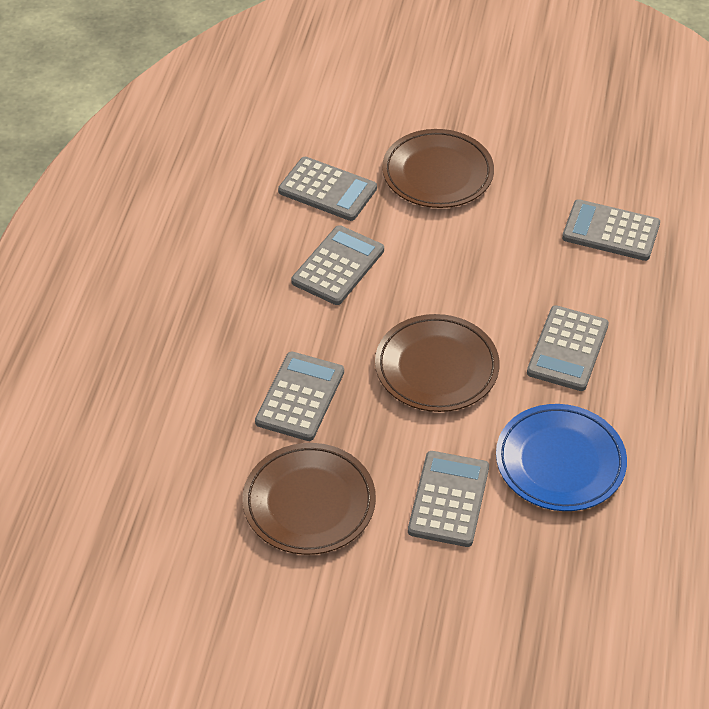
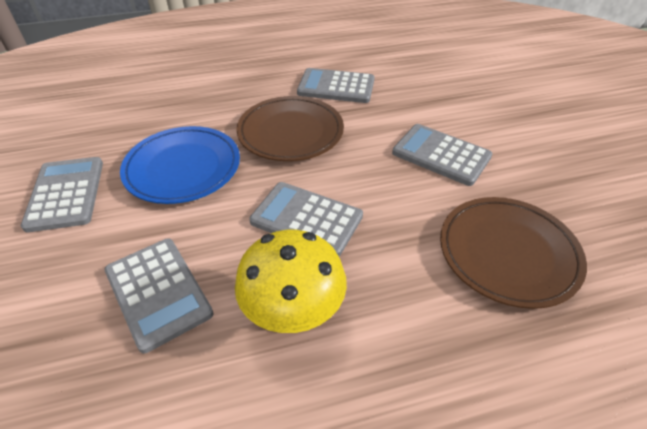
brown plate: [242,443,376,555] [375,314,500,412] [382,129,494,208] = 3 -> [236,96,344,161] [440,197,587,309] = 2
grey calculator: [255,352,344,441] [278,157,377,221] [291,225,384,305] [408,451,489,547] [527,305,609,391] [562,199,660,261] = 6 -> [21,157,103,232] [104,238,214,353] [249,182,363,256] [297,68,375,103] [392,124,492,186] = 5
yellow mushroom: none = 0 -> [235,230,347,333] = 1

